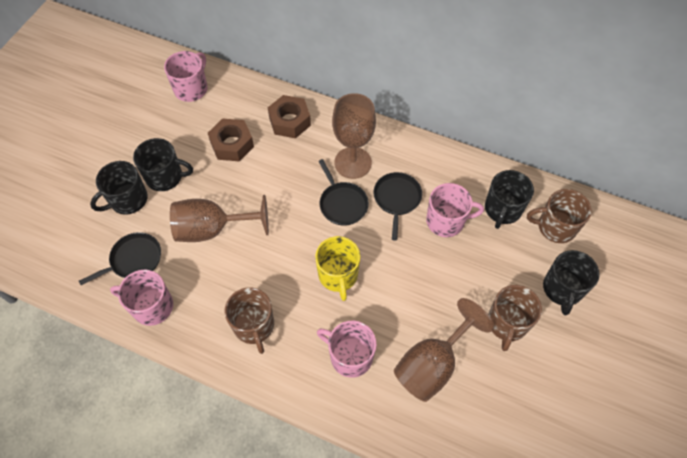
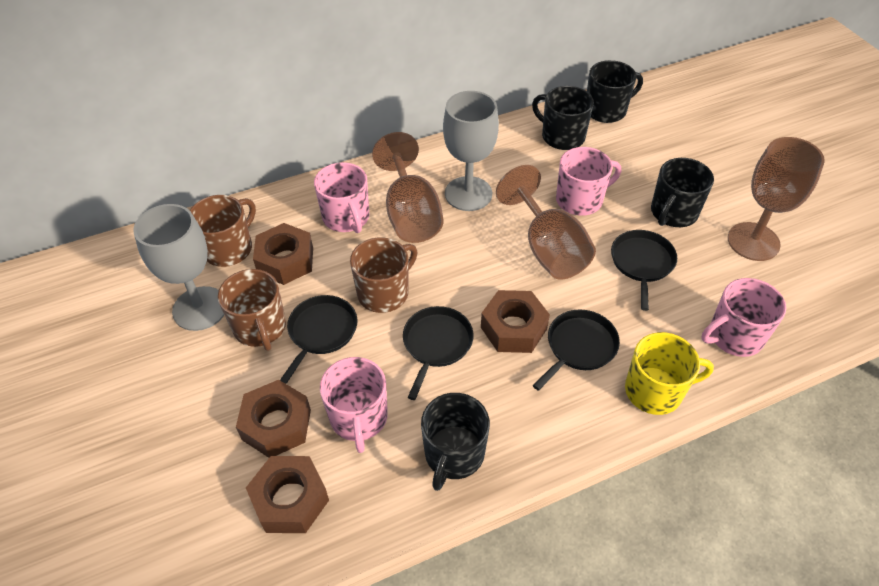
black pan: [79,232,161,285] [318,159,369,226] [374,172,422,241] = 3 -> [280,295,357,384] [403,306,474,400] [533,309,620,391] [611,230,677,311] = 4
brown nut: [208,118,254,162] [268,95,311,138] = 2 -> [236,380,311,458] [246,456,329,533] [253,223,313,285] [481,290,550,353] = 4
grey goblet: none = 0 -> [133,204,224,331] [443,91,499,211] = 2

